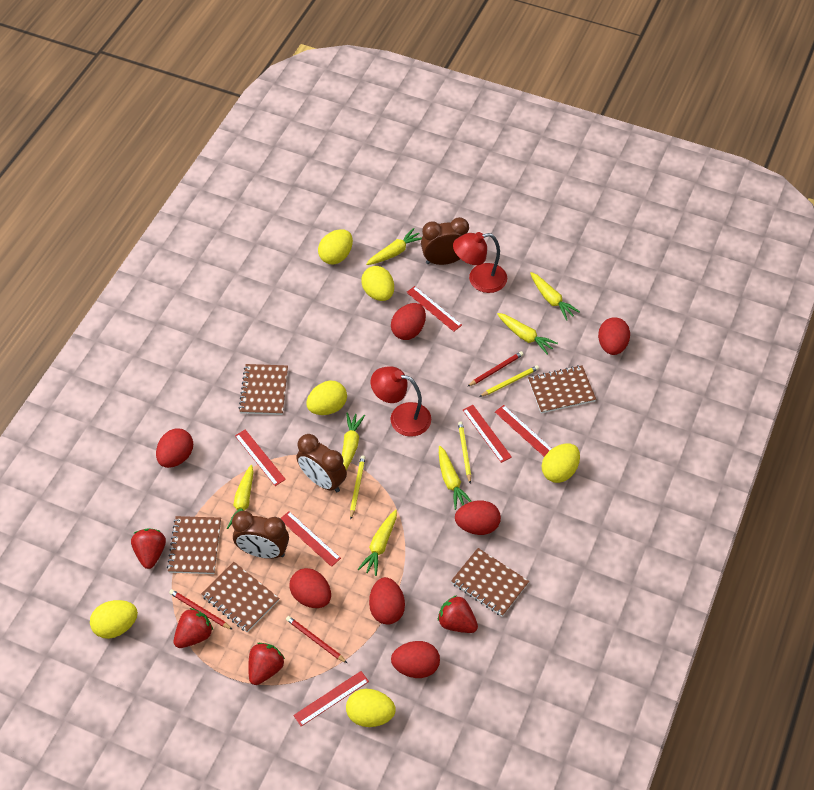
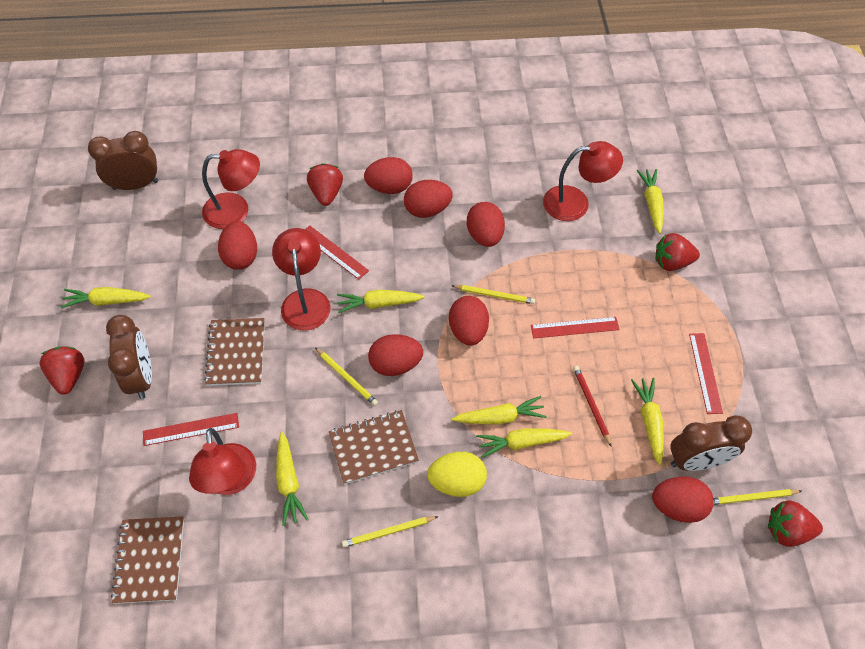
brown notebook: [167,516,221,574] [201,562,279,632] [239,364,288,415] [451,548,529,617] [528,365,596,413] = 5 -> [111,516,184,604] [204,318,265,386] [329,410,419,484] = 3
red lamp: [371,366,431,437] [453,232,507,293] = 2 -> [189,428,256,495] [202,149,260,229] [272,228,330,331] [543,141,623,221] = 4
red pencil: [169,589,233,630] [286,616,347,663] [467,351,524,387] = 3 -> [573,366,612,447] = 1
red ruler: [235,430,286,486] [280,511,341,567] [293,671,369,726] [406,286,462,332] [463,405,512,463] [495,405,552,457] = 6 -> [143,413,239,446] [305,225,369,280] [531,317,620,338] [689,333,723,414] = 4
yellow egg: [90,600,138,639] [307,380,347,415] [318,229,353,264] [346,689,396,727] [361,266,394,301] [542,443,580,483] = 6 -> [427,452,487,497] = 1
yellow pencil: [350,456,366,519] [458,421,471,484] [479,365,539,397] = 3 -> [315,348,378,406] [342,516,439,547] [452,285,535,304] [714,489,802,505] = 4

